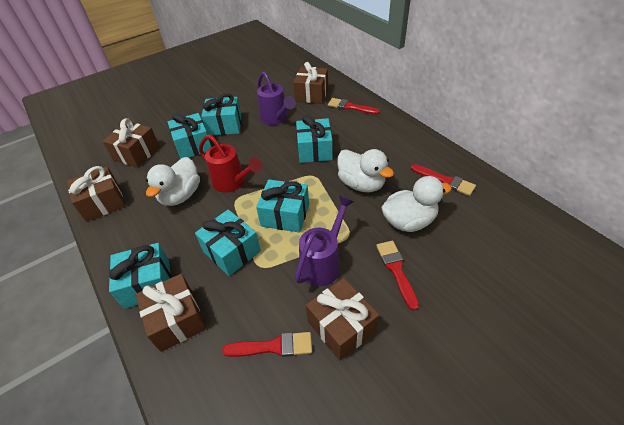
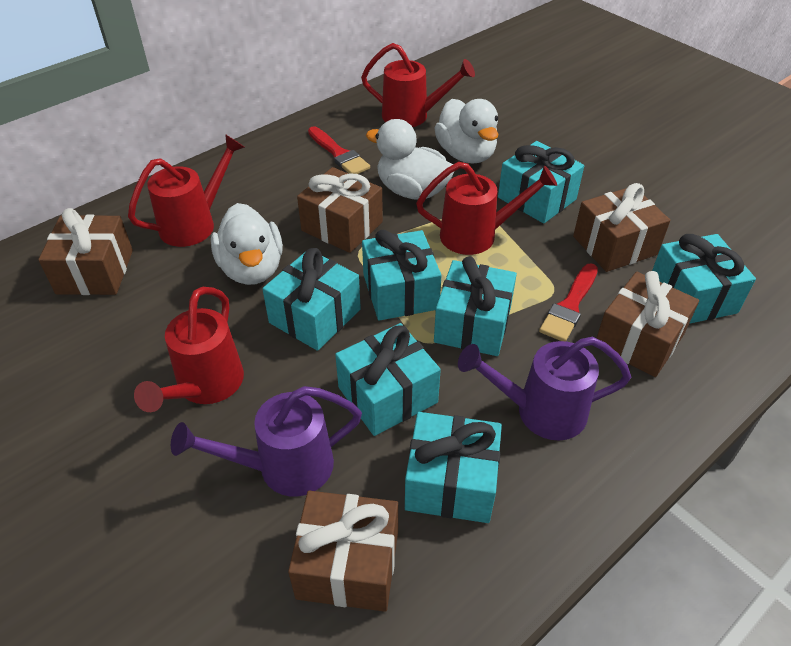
red brush: [222,332,312,357] [328,98,380,115] [376,241,419,310] [411,164,476,196] = 4 -> [308,126,370,174] [539,263,598,341] = 2
red watering can: [199,134,262,193] = 1 -> [128,134,245,247] [134,287,244,412] [361,43,475,127] [416,162,557,255] = 4
turquoise gift: [109,243,171,309] [168,113,211,159] [195,209,261,276] [201,93,242,135] [256,180,309,233] [296,115,333,163] = 6 -> [262,248,361,351] [335,323,441,436] [362,230,441,321] [405,412,502,523] [434,256,517,356] [498,141,584,224] [652,234,756,324] = 7

